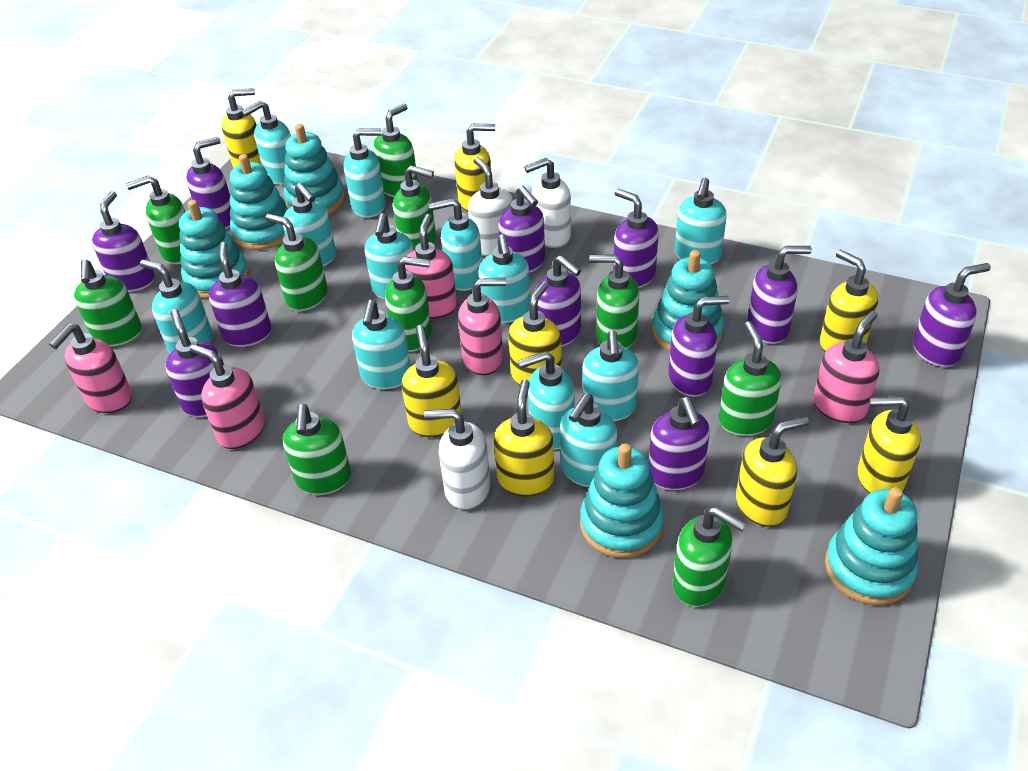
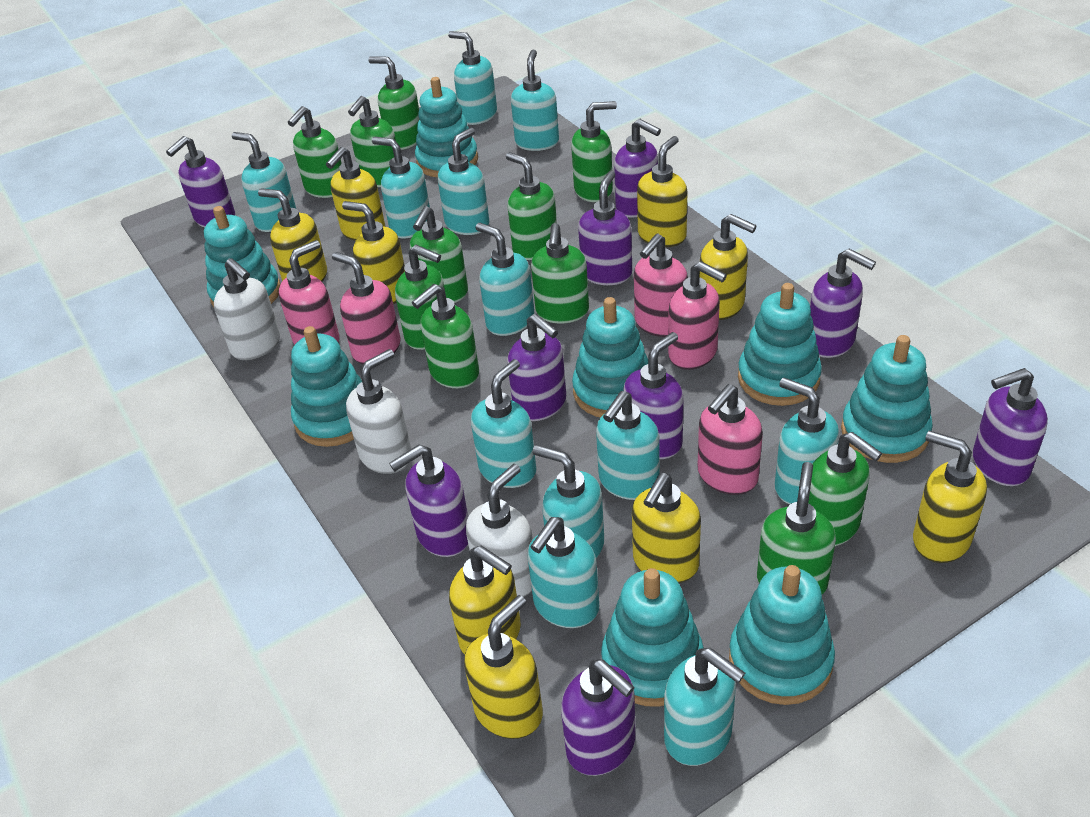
green soap dispenser: [74,259,142,347] [126,175,185,264] [266,214,328,311] [283,404,351,495] [373,104,418,197] [385,256,432,352] [393,165,436,250] [589,255,639,348] [673,506,747,607] [719,321,782,436] = 10 -> [288,106,342,198] [348,96,396,187] [368,56,420,150] [395,245,446,350] [410,206,468,303] [412,284,479,388] [506,152,557,260] [531,223,589,324] [571,101,617,202] [757,462,836,595] [808,432,882,546] = 11
purple soap dispenser: [92,191,155,292] [165,309,224,417] [186,137,231,229] [209,242,272,347] [498,186,545,273] [535,255,581,347] [613,189,659,288] [649,397,710,490] [668,296,729,397] [747,246,812,344] [913,263,991,367] = 11 -> [166,136,235,227] [389,445,468,557] [507,314,566,421] [561,660,636,776] [578,171,632,285] [614,119,661,218] [624,332,684,459] [810,249,876,358] [973,368,1048,486] = 9
turquoise stacking toy: [179,200,249,298] [230,154,288,250] [284,124,345,214] [580,443,664,558] [652,250,724,351] [825,487,918,605] = 6 -> [204,206,281,307] [291,326,362,447] [415,77,478,178] [572,297,648,418] [601,568,704,707] [729,565,835,705] [738,283,822,406] [841,335,933,463] = 8
yellow soap dispenser: [222,88,262,168] [402,325,462,437] [455,123,495,212] [494,379,554,496] [508,281,562,386] [736,416,809,526] [820,249,878,352] [857,396,921,494] = 8 -> [258,188,327,282] [326,147,385,241] [342,201,405,304] [449,545,521,654] [464,595,543,739] [632,473,701,583] [637,136,688,247] [700,214,756,320] [913,431,987,563] = 9

